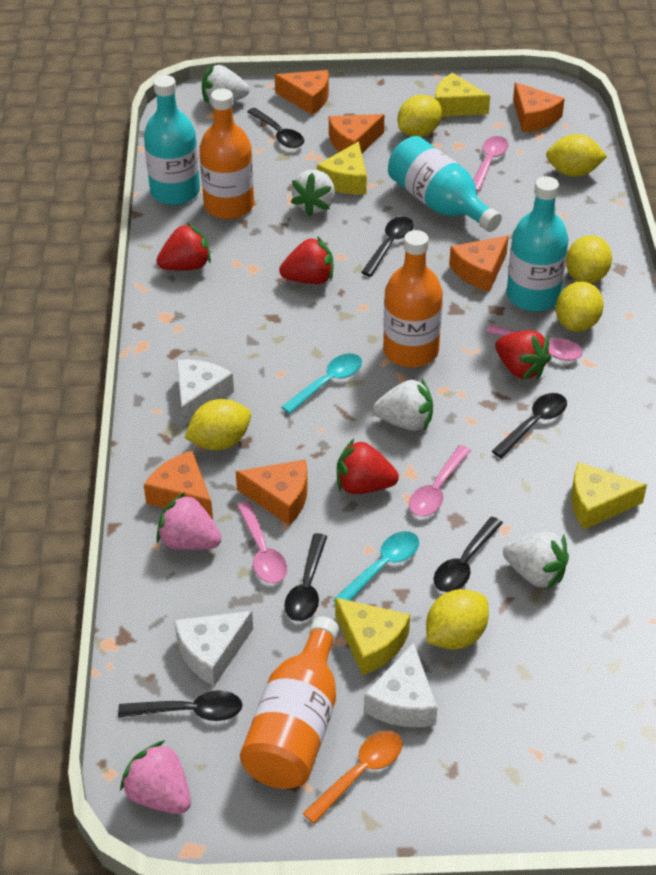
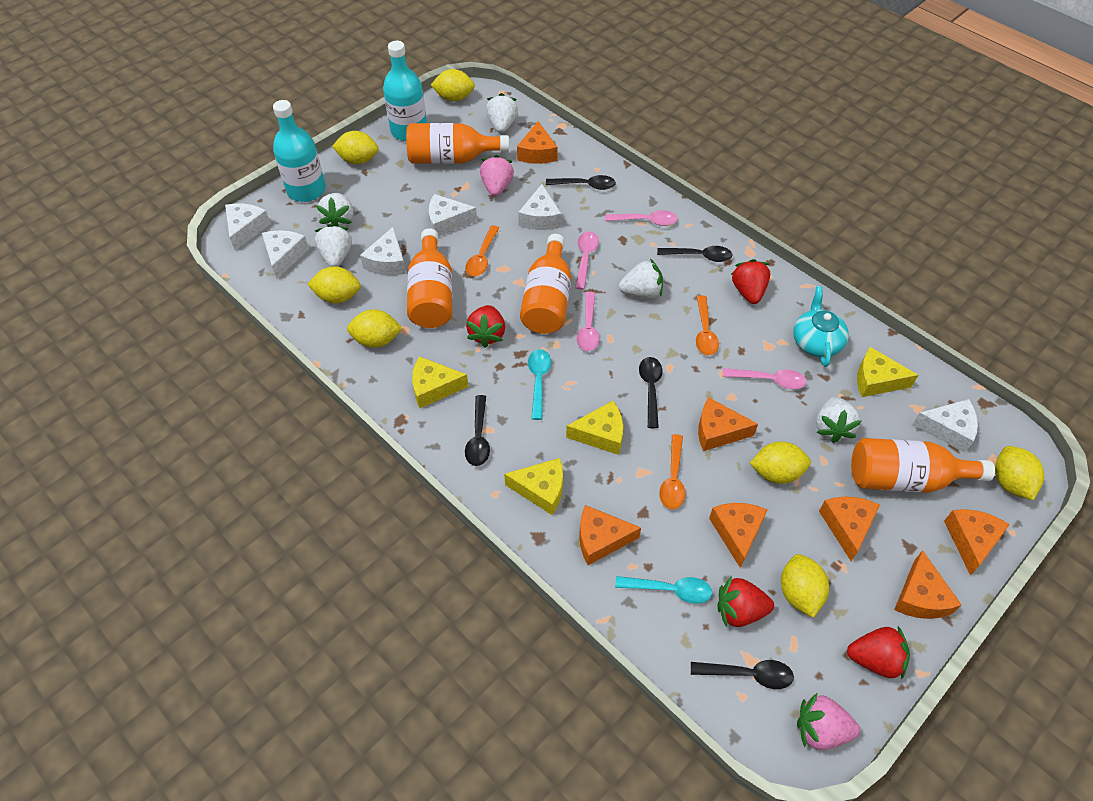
black spoon: [118,690,242,721] [247,108,304,148] [284,533,328,621] [361,216,414,277] [433,517,503,592] [492,393,567,458] = 6 -> [465,395,490,466] [546,175,616,190] [639,357,663,428] [657,246,732,262] [691,660,794,689] = 5
orange bottle: [199,89,254,219] [240,616,339,789] [383,230,443,367] = 3 -> [406,123,509,164] [407,228,452,328] [520,234,571,334] [851,438,995,493] = 4
orange cheese: [144,451,213,520] [236,459,308,525] [275,70,329,115] [329,114,384,153] [449,235,509,292] [513,82,565,132] = 6 -> [517,121,558,164] [579,505,641,565] [698,397,758,451] [709,503,767,568] [819,497,880,561] [894,550,961,619] [944,509,1010,575] = 7
orange spoon: [303,731,402,824] = 1 -> [465,225,499,276] [659,434,685,509] [696,295,719,355] = 3
turquoise bottle: [144,75,200,205] [388,136,502,232] [507,176,569,311] = 3 -> [273,100,326,202] [383,41,427,141] = 2
turquoise teapot: none = 0 -> [793,286,849,367] = 1
white cheese: [174,611,253,686] [176,359,234,426] [364,642,437,727] = 3 -> [225,204,271,251] [262,230,309,279] [360,227,406,275] [429,194,477,236] [518,184,562,230] [912,399,978,453] = 6
white strawberry: [202,65,250,104] [291,170,335,217] [373,379,433,431] [503,532,569,590] = 4 -> [315,224,352,267] [316,193,353,227] [486,93,518,133] [619,259,663,298] [816,397,861,443] = 5
yellow lemon: [185,399,251,450] [398,95,442,137] [426,589,489,650] [546,134,607,177] [556,281,604,332] [566,235,612,284] = 6 -> [308,266,361,304] [332,131,379,164] [347,309,403,348] [431,69,475,101] [750,442,811,484] [781,554,829,618] [995,446,1044,500] = 7

